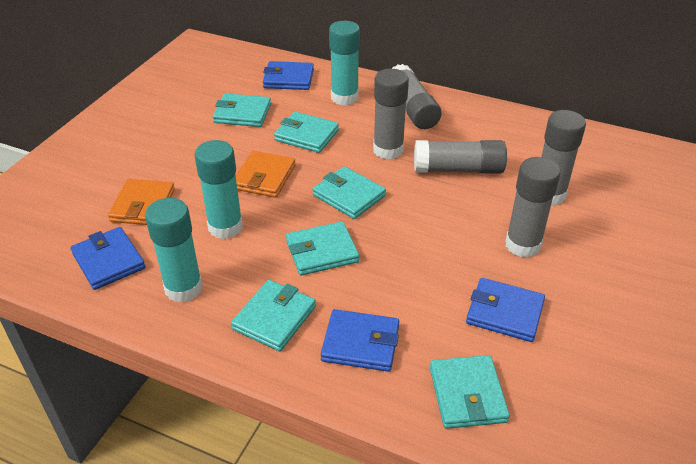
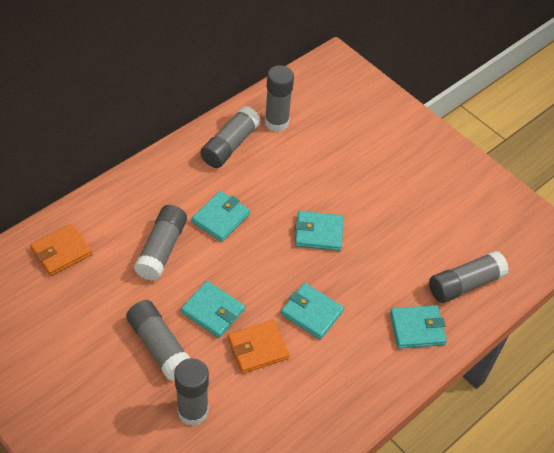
blue wallet: [71,227,146,290] [263,61,314,90] [321,309,399,372] [466,278,545,342] = 4 -> none = 0
grey glue stick: [373,69,409,160] [392,64,442,129] [414,140,507,174] [505,157,560,258] [541,110,586,206] = 5 -> [126,300,190,381] [134,205,187,281] [174,358,209,426] [201,106,261,168] [265,65,294,132] [429,251,509,303] = 6
turquoise glue stick: [145,198,203,303] [194,140,243,239] [329,21,360,105] = 3 -> none = 0
turquoise wallet: [213,93,271,127] [231,280,316,351] [274,111,339,153] [286,221,359,276] [313,166,386,219] [430,355,510,429] = 6 -> [181,281,245,338] [192,191,250,242] [281,283,344,340] [295,211,344,251] [390,305,447,349] = 5

